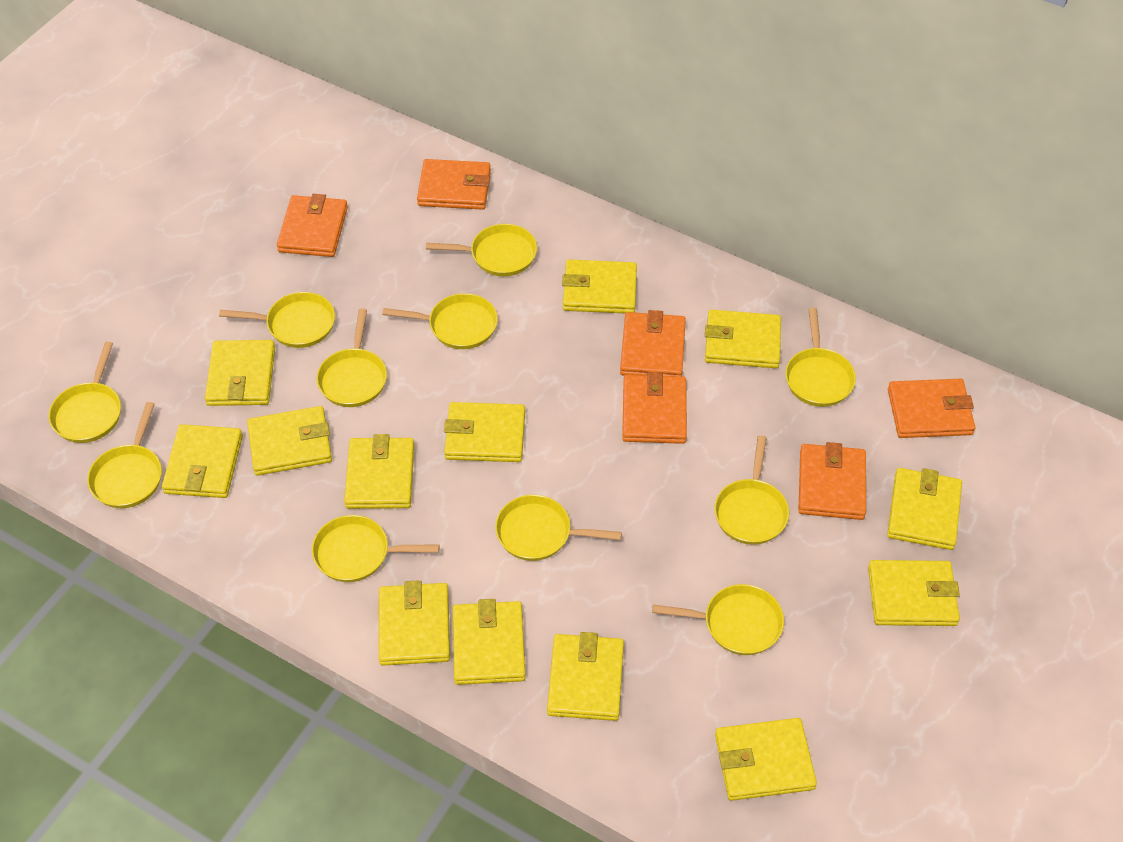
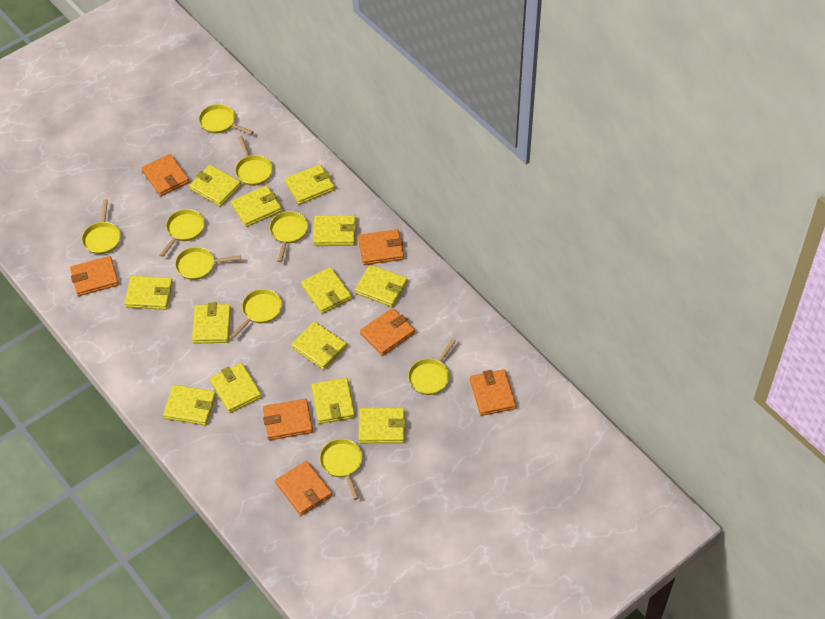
orange wallet: [277,194,348,257] [417,159,491,210] [620,310,686,376] [622,372,687,444] [798,442,866,520] [888,379,975,438] = 6 -> [70,256,119,296] [142,154,189,196] [263,399,313,440] [275,461,332,516] [358,229,404,265] [360,308,415,356] [470,369,516,416] = 7
yellow pan: [49,342,121,443] [87,402,162,508] [219,292,335,348] [312,515,440,582] [317,308,387,407] [382,293,498,349] [426,224,537,276] [495,495,622,561] [652,584,784,655] [714,435,789,545] [785,308,856,407] = 11 -> [82,199,121,254] [160,209,205,257] [175,247,241,280] [199,104,254,135] [231,289,282,338] [235,136,273,186] [269,211,308,262] [319,439,362,500] [408,339,456,395] = 9

